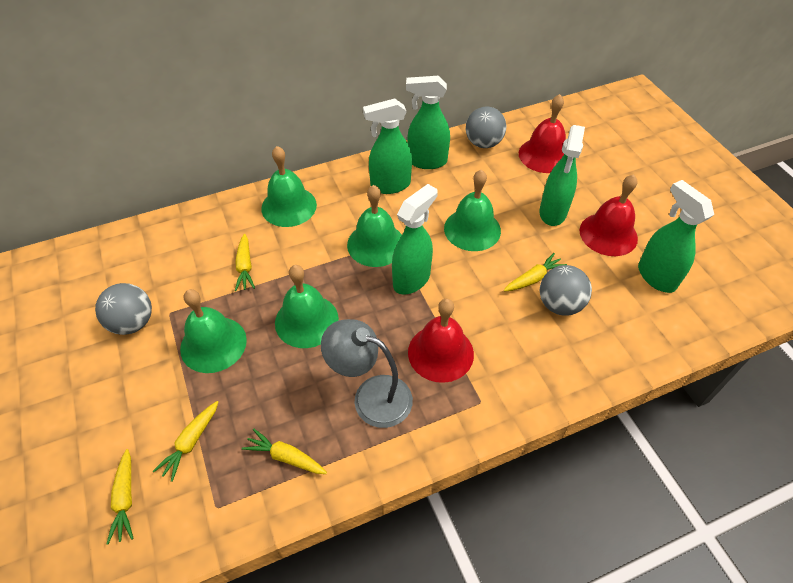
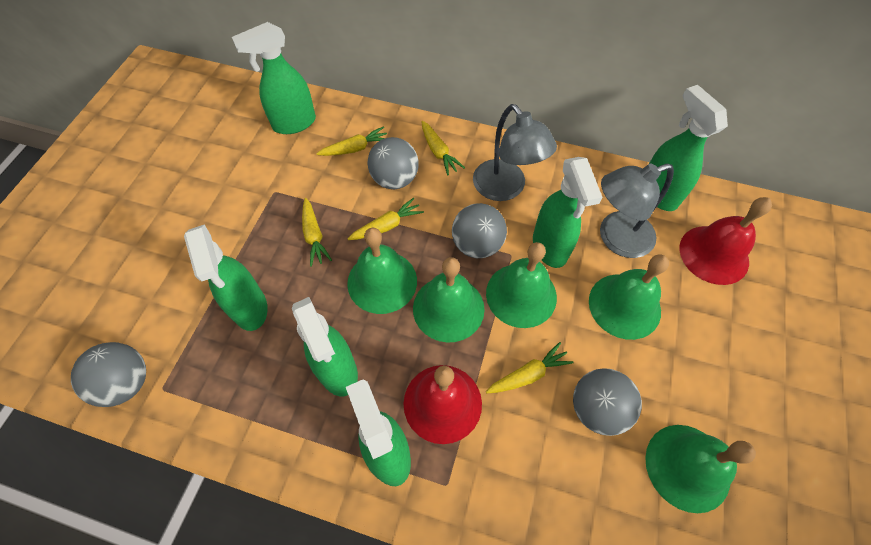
green spray bottle: [363,98,412,194] [392,184,438,295] [406,76,450,169] [539,125,585,226] [638,180,714,293] = 5 -> [184,224,268,331] [232,22,316,134] [292,297,358,396] [346,380,411,486] [533,157,603,268] [649,85,728,211] = 6
grey ball: [95,283,152,335] [466,107,506,148] [539,265,592,316] = 3 -> [71,342,146,407] [367,137,419,189] [452,203,507,258] [573,368,642,436] = 4
grey lamp: [321,319,413,428] = 1 -> [473,104,557,201] [600,163,674,258] = 2
red bell: [408,299,474,383] [519,94,566,173] [580,174,638,256] = 3 -> [404,365,482,444] [679,197,772,285] = 2

